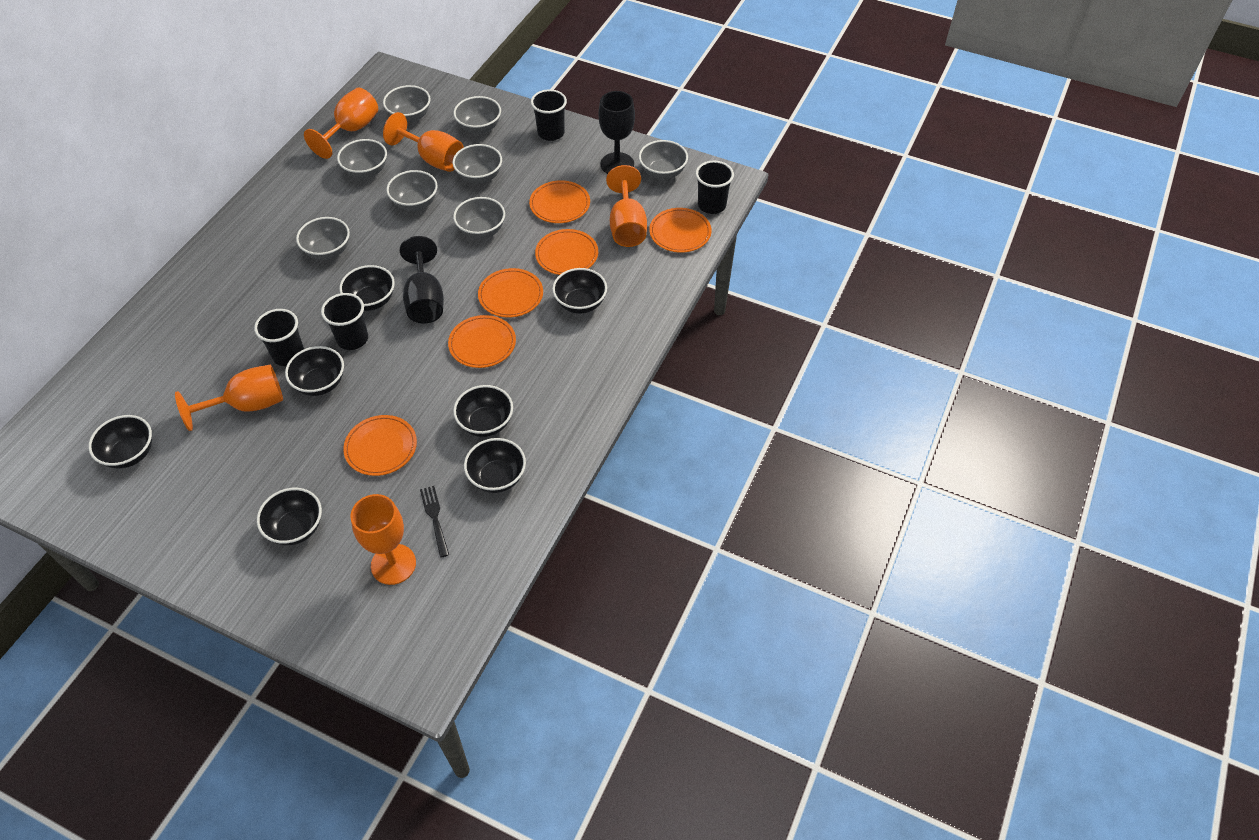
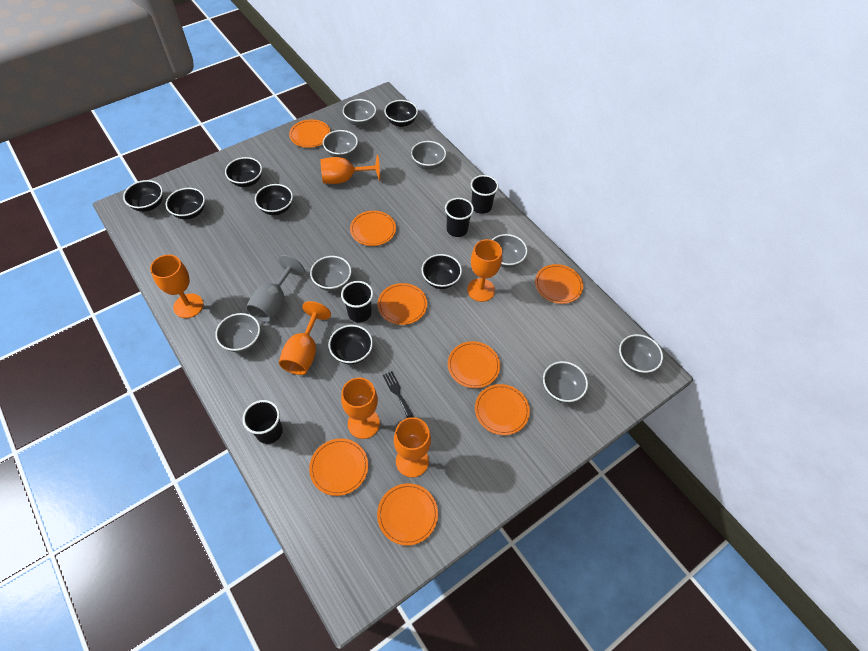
black goblet: [400,236,444,323] [598,91,635,174] = 2 -> none = 0
grey goblet: none = 0 -> [246,255,305,323] = 1
orange goblet: [175,365,283,431] [304,88,378,159] [350,494,416,585] [383,112,464,172] [606,165,647,247] = 5 -> [150,255,204,318] [279,301,331,375] [320,155,380,184] [341,378,380,439] [394,417,431,478] [467,239,502,302] = 6
orange plate: [343,415,417,476] [448,315,516,368] [478,268,543,317] [529,180,590,223] [535,229,598,275] [649,208,712,253] = 6 -> [289,119,331,148] [309,438,368,496] [350,211,396,246] [377,483,438,546] [378,283,427,325] [448,341,500,388] [475,384,530,435] [535,264,583,304] = 8

